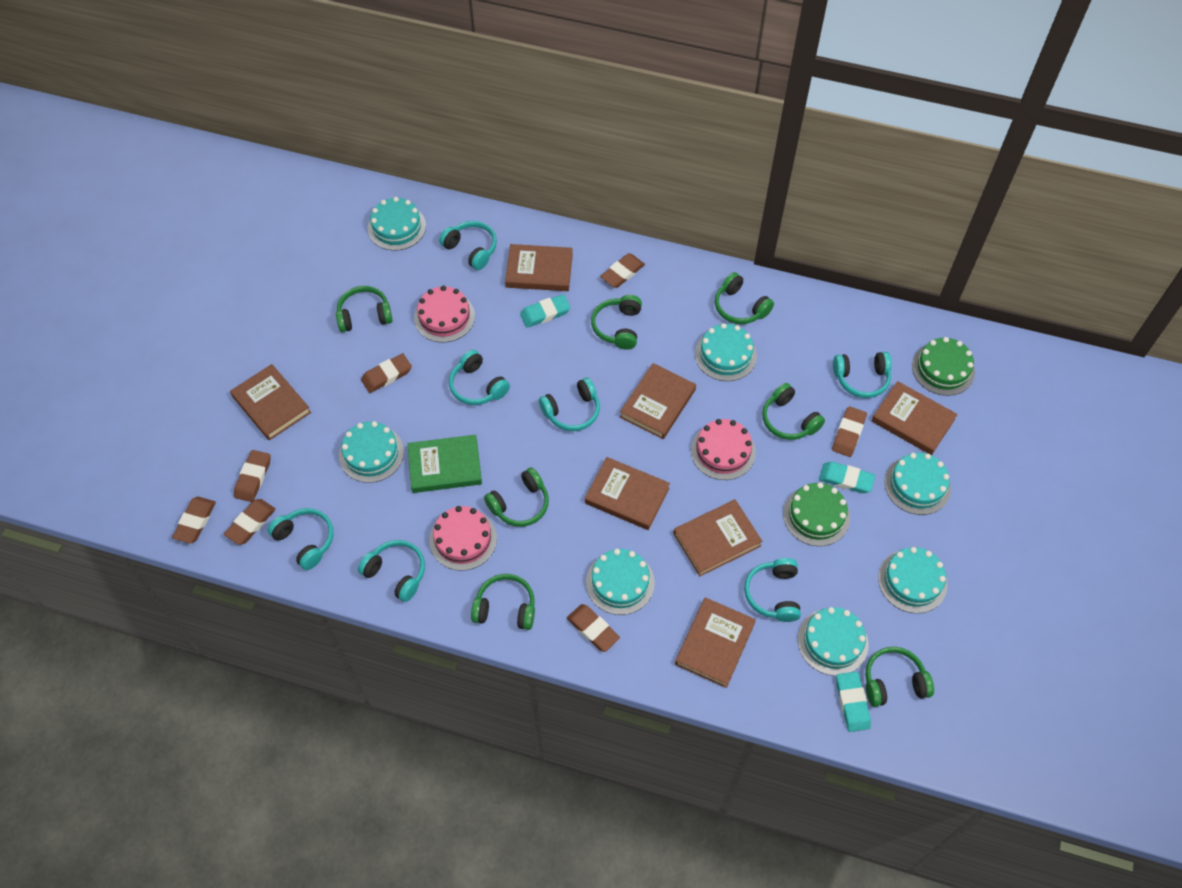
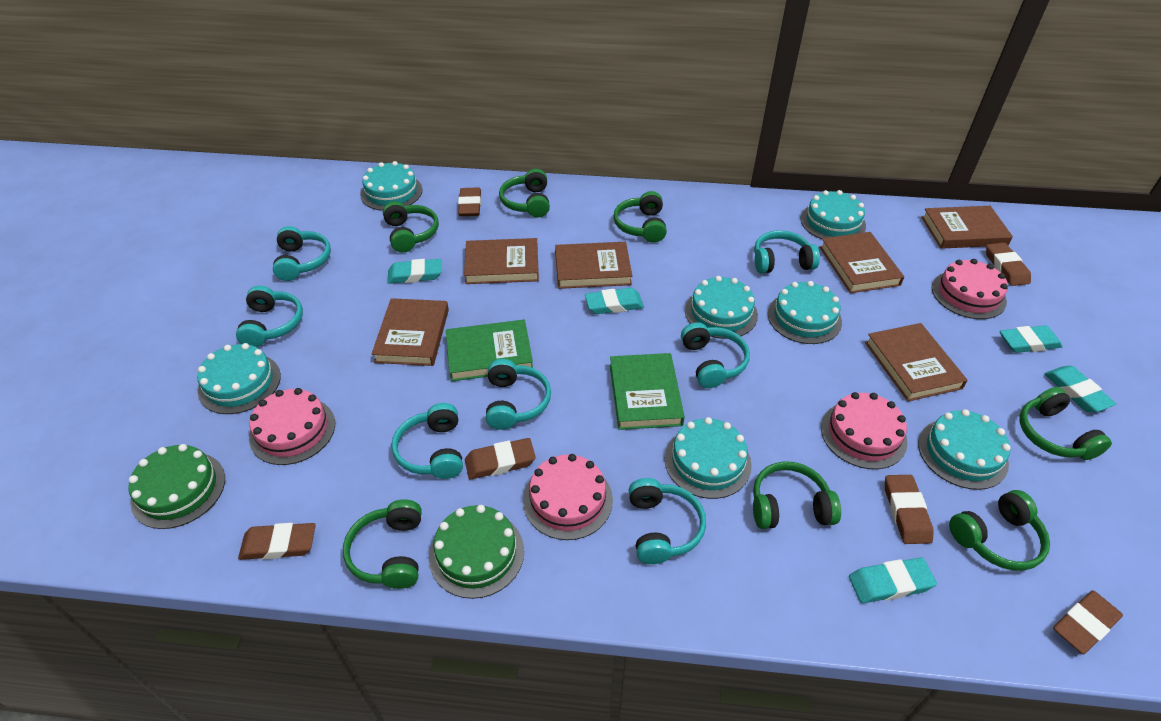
brown book: [230,364,311,441] [505,244,573,291] [585,457,670,530] [620,363,696,439] [673,500,763,577] [675,597,756,688] [872,381,958,455] = 7 -> [372,298,449,366] [464,238,539,284] [555,242,632,289] [820,232,904,293] [865,323,968,401] [921,206,1013,249] = 6
brown eraser: [172,497,216,544] [224,499,276,545] [234,450,271,502] [361,353,412,393] [567,604,620,652] [600,253,645,288] [832,406,867,457] = 7 -> [238,523,316,560] [458,188,481,216] [465,438,536,479] [885,475,934,544] [986,243,1031,286] [1053,590,1123,654] = 6
green book: [408,435,482,493] = 1 -> [446,320,533,381] [610,353,685,430] = 2
pink cake: [414,286,475,343] [429,506,497,571] [691,419,756,480] = 3 -> [249,388,335,465] [523,454,613,540] [821,392,907,469] [932,259,1008,319] = 4
turquoise eraser: [520,294,571,328] [819,462,875,493] [836,671,871,732] = 3 -> [387,259,442,284] [585,288,644,314] [849,557,937,603] [1000,325,1063,353] [1044,366,1116,412] = 5

